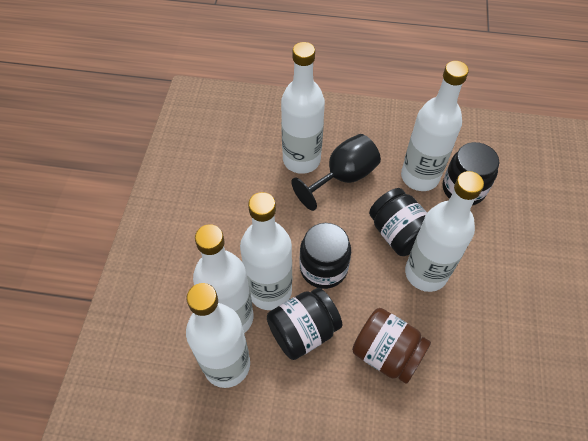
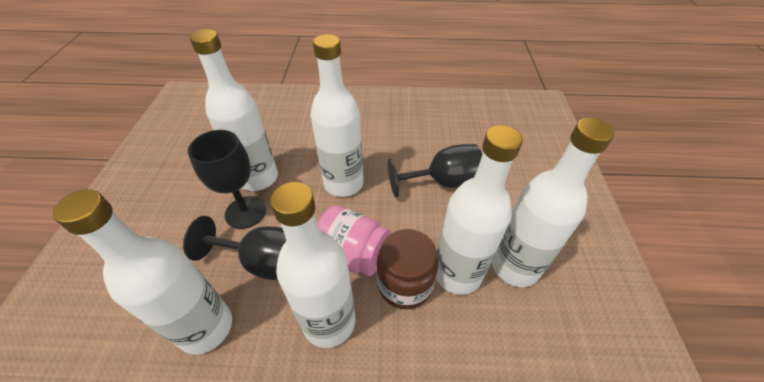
black goblet: [291,134,381,211] = 1 -> [183,216,286,280] [188,130,266,229] [388,144,482,198] = 3
black jar: [267,288,342,360] [300,223,351,289] [369,188,427,256] [443,142,499,205] = 4 -> none = 0
pink jar: none = 0 -> [317,205,390,276] = 1

